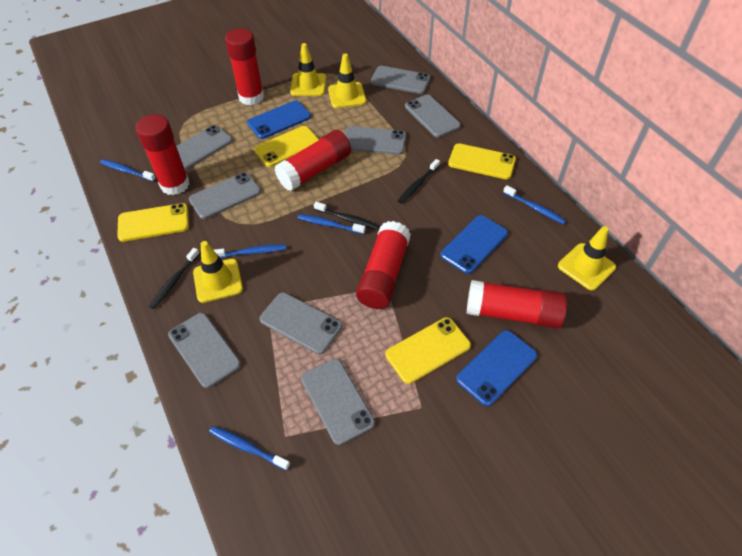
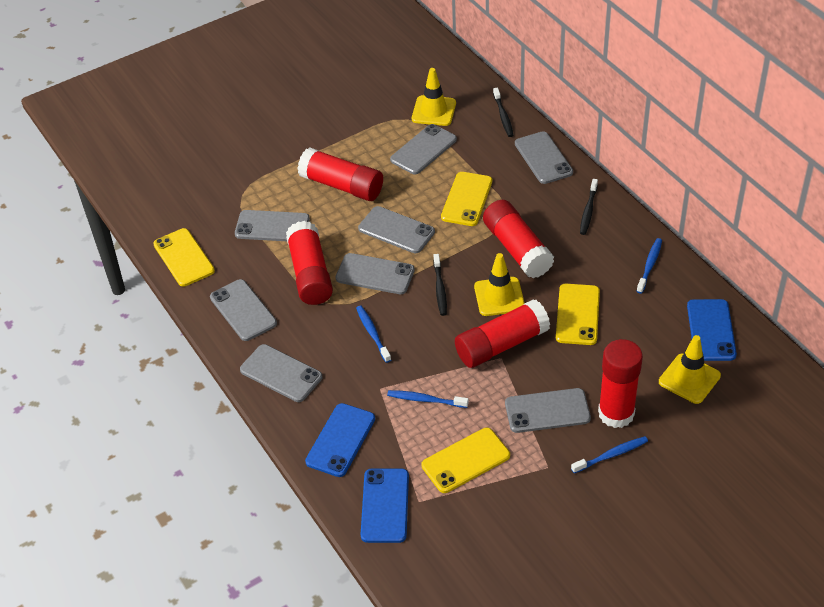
blue toothbrush: [100,159,156,182] [209,426,290,471] [214,244,286,258] [298,214,365,234] [503,185,566,224] = 5 -> [356,305,391,363] [387,390,469,408] [571,436,648,473] [637,238,662,293] = 4
yellow traffic cone: [193,241,243,303] [290,43,326,96] [328,54,366,108] [558,226,616,290] = 4 -> [412,68,456,126] [474,253,525,316] [659,335,721,404] = 3

